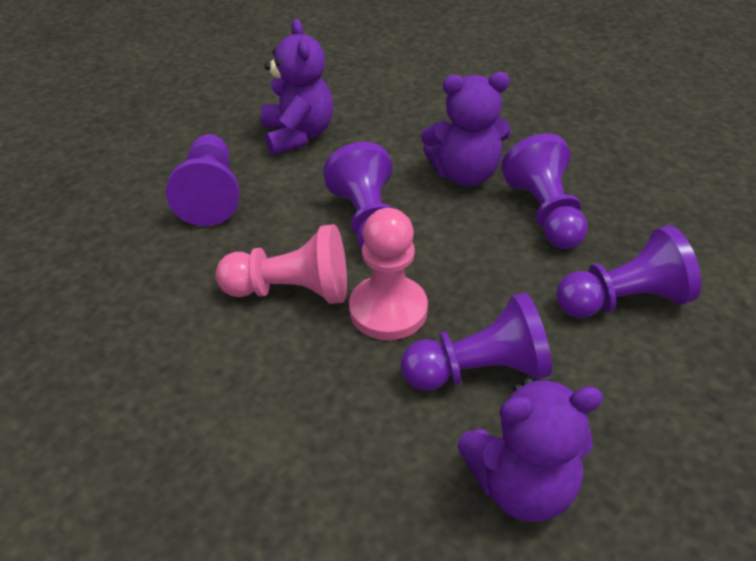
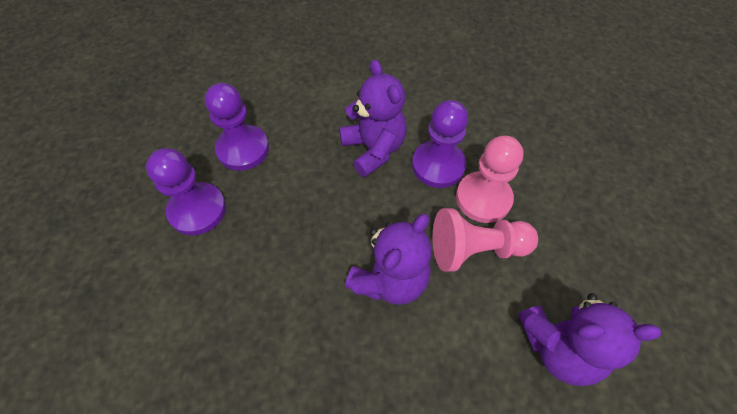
purple pawn: [166,134,239,226] [323,142,393,249] [401,292,552,391] [501,133,588,249] [556,225,701,318] = 5 -> [146,148,226,235] [205,83,269,171] [412,100,468,188] = 3

